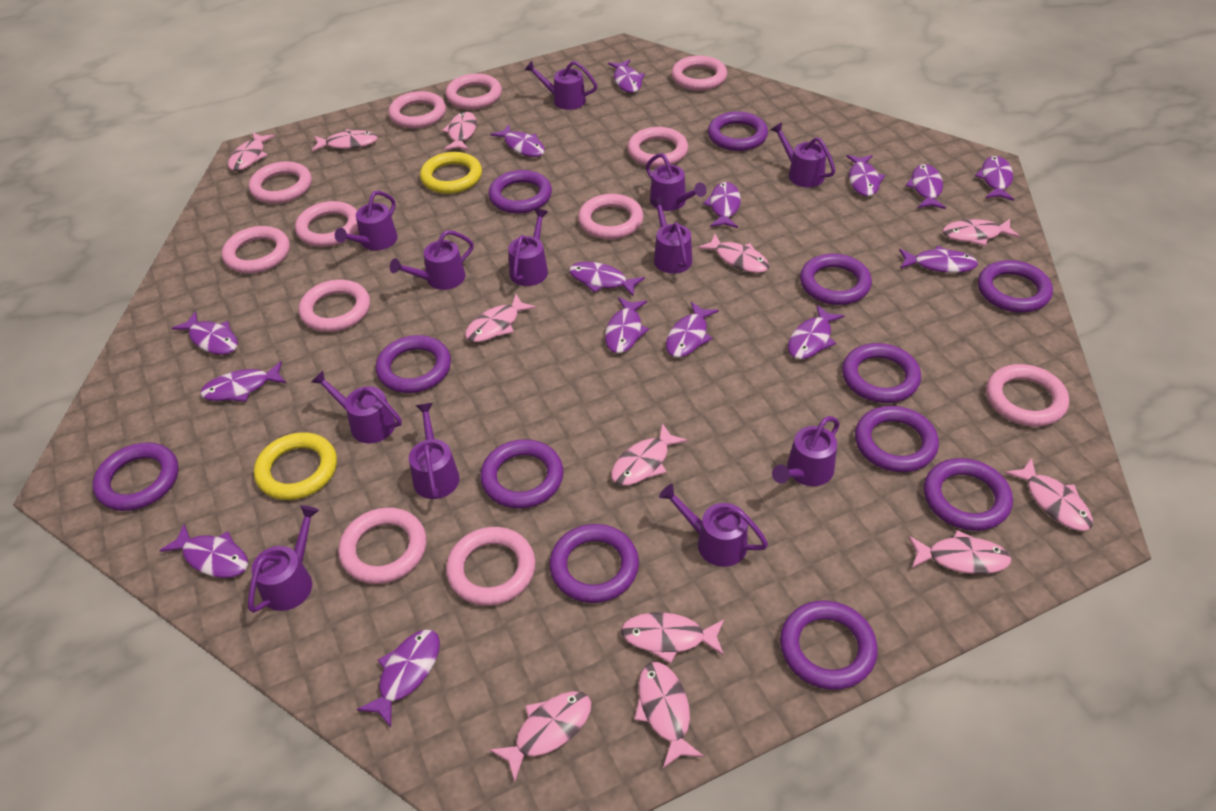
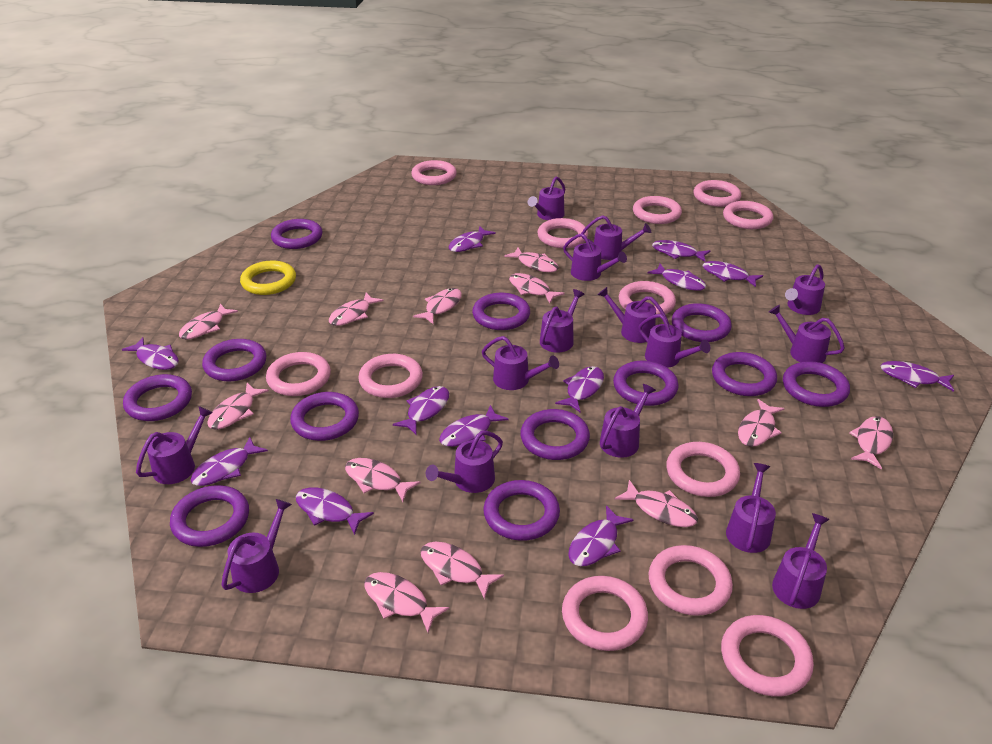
purple fish: [159,524,248,578] [172,311,238,355] [200,361,286,402] [357,629,440,727] [490,125,545,157] [569,262,645,297] [605,297,649,353] [608,59,645,93] [666,302,719,358] [703,182,741,228] [788,305,844,359] [846,155,885,196] [899,246,978,273] [906,164,946,209] [975,156,1014,201] = 15 -> [122,337,179,370] [191,437,268,486] [296,487,374,535] [393,386,449,434] [439,405,509,447] [448,226,496,252] [555,366,604,412] [568,505,634,567] [648,264,706,291] [652,240,710,262] [703,261,763,287] [881,361,954,392] = 12
purple watering can: [248,505,319,613] [311,370,402,443] [335,191,398,251] [390,230,474,290] [409,403,460,499] [508,209,548,286] [525,61,597,110] [646,153,707,211] [651,197,692,273] [659,484,768,567] [771,122,836,187] [772,416,840,486] = 12 -> [136,406,213,484] [222,499,292,593] [426,431,503,493] [482,336,559,390] [528,177,565,220] [540,289,585,352] [563,233,627,281] [582,215,651,260] [598,287,669,343] [600,384,656,458] [638,314,710,368] [726,463,776,553] [769,305,845,363] [772,513,830,609] [785,264,825,315] = 15
yellow ring: [254,432,337,500] [420,152,482,194] = 2 -> [240,261,296,295] = 1

